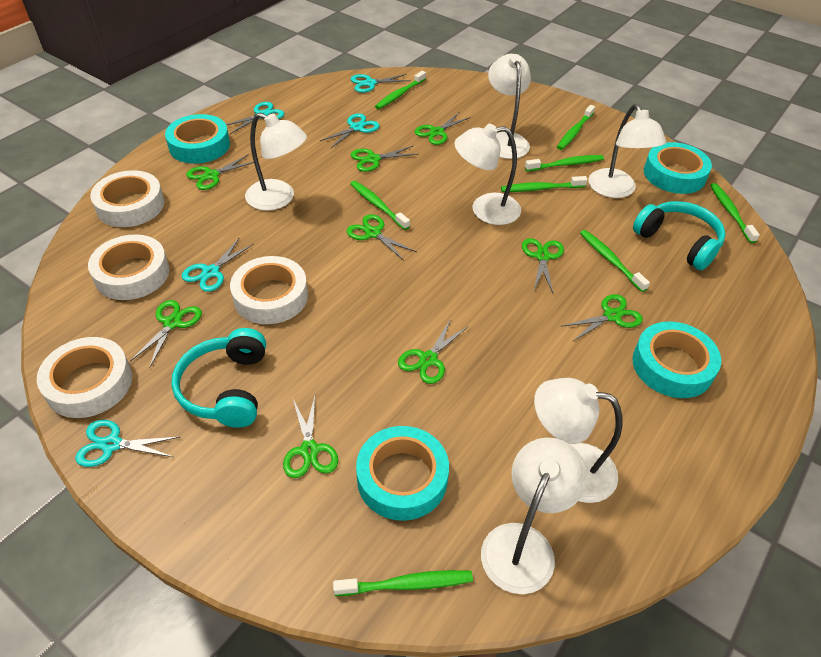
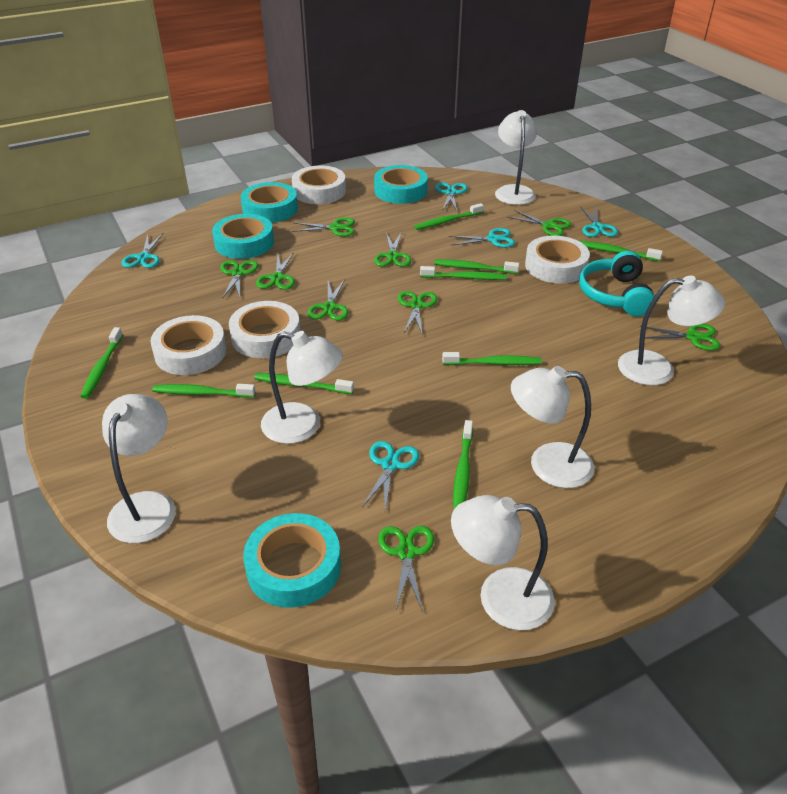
green toothbrush: [333,570,473,596] [350,181,410,230] [375,71,426,109] [501,176,587,192] [525,155,604,171] [557,105,595,150] [580,230,650,292] [710,183,760,243] = 8 -> [80,327,123,398] [152,384,255,398] [254,373,354,394] [414,203,484,230] [420,266,506,280] [434,260,519,274] [442,352,542,365] [453,420,473,510] [579,241,663,261] = 9
turquoise headphones: [171,328,266,428] [633,201,726,270] = 2 -> [579,251,654,316] = 1

